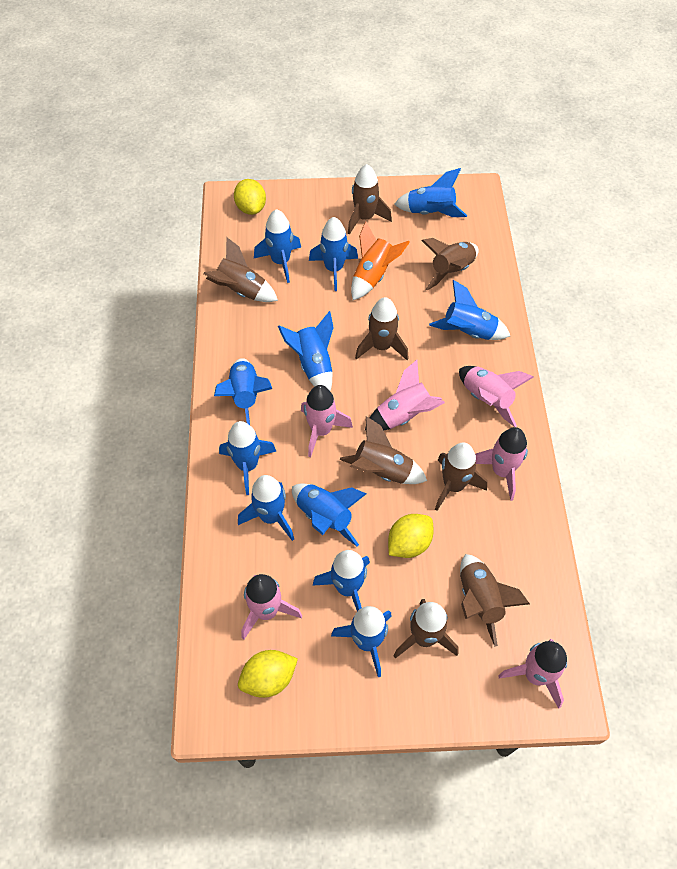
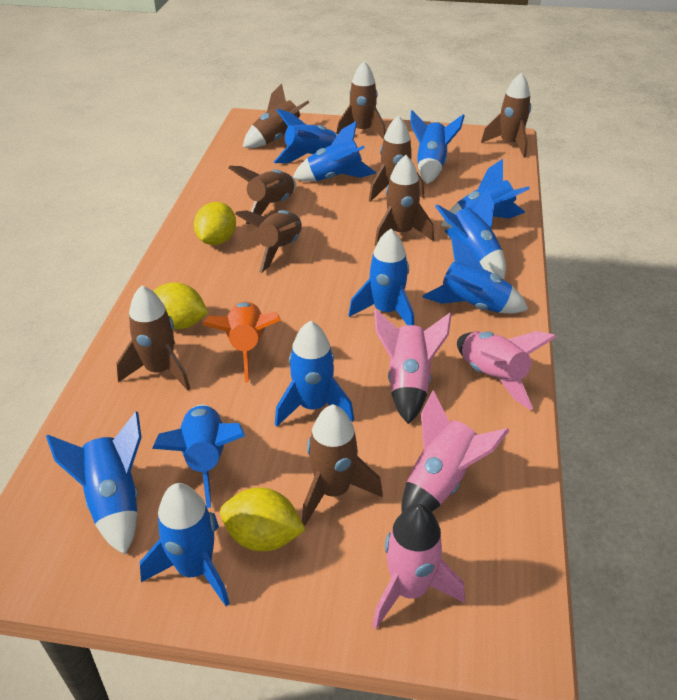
brown rocket: [204,237,278,302] [340,416,427,484] [348,164,392,235] [355,297,409,360] [394,599,459,659] [421,238,479,290] [435,443,487,511] [460,554,530,647] = 8 -> [116,286,190,391] [228,166,296,224] [235,210,302,273] [243,84,310,148] [302,404,383,525] [337,61,386,139] [369,115,424,202] [375,155,434,246] [481,72,531,158] = 9
pink rocket: [241,574,302,640] [301,385,353,457] [365,360,445,431] [459,366,534,427] [475,427,528,501] [498,639,567,709] = 6 -> [372,504,465,629] [374,309,452,424] [402,390,509,512] [457,331,557,410] = 4

